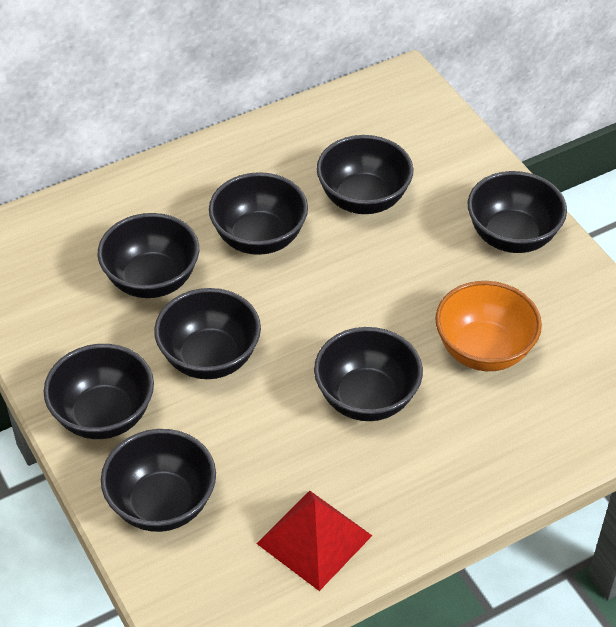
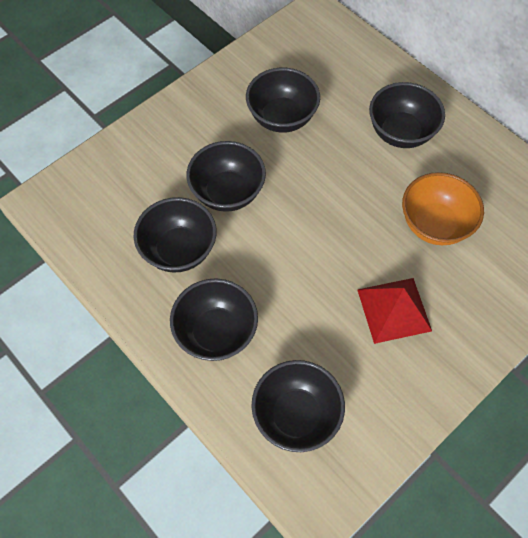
black bowl: [44,344,154,439] [98,213,199,298] [101,429,216,532] [154,288,261,379] [209,172,308,255] [314,327,423,421] [316,135,414,214] [468,171,567,253] = 8 -> [134,197,217,272] [170,279,258,361] [186,141,266,212] [246,68,320,133] [252,360,345,452] [369,82,445,148] = 6

